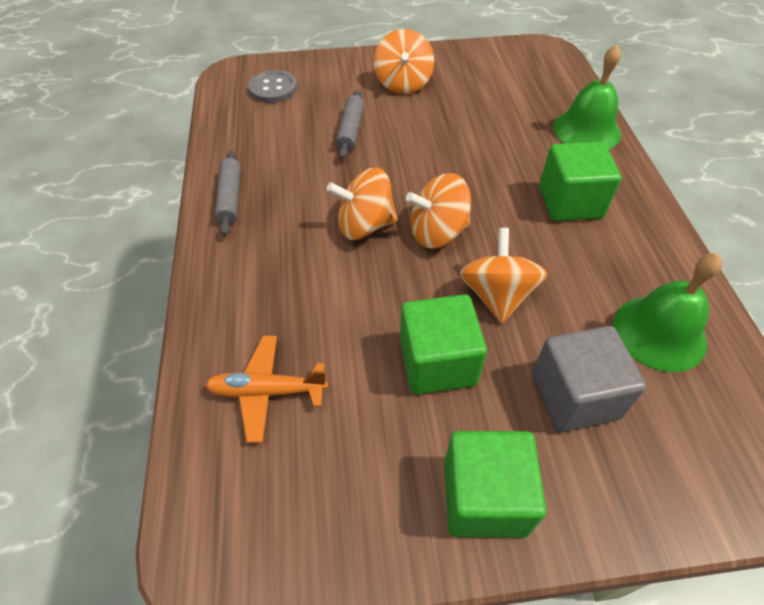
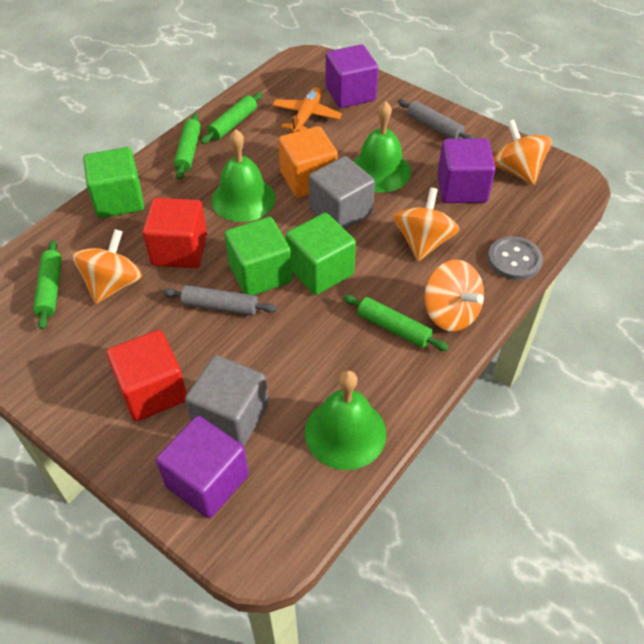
green bell: [553,44,621,150] [614,253,722,372] = 2 -> [211,129,276,222] [305,370,386,470] [353,101,411,193] = 3
green rolling pin: none = 0 -> [33,240,62,330] [174,113,201,179] [201,92,262,144] [343,295,449,351] = 4
grey cube: [532,326,646,432] = 1 -> [185,355,269,447] [309,156,375,230] = 2
orange cube: none = 0 -> [278,126,338,198] = 1
purple cube: none = 0 -> [156,416,249,518] [326,45,378,108] [437,138,496,203] = 3
red cube: none = 0 -> [106,330,187,421] [143,198,207,268] = 2

